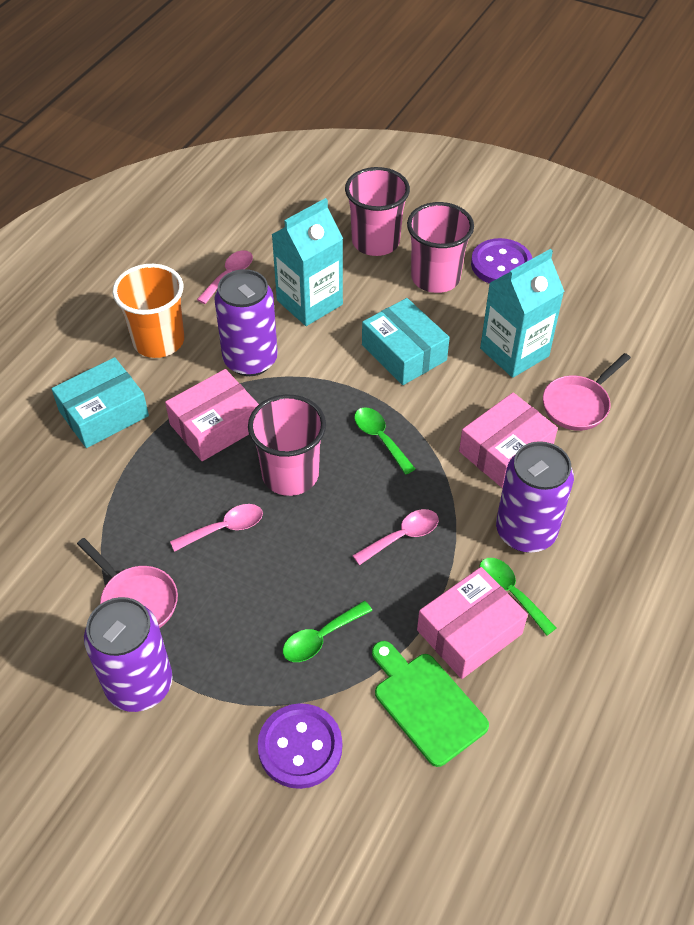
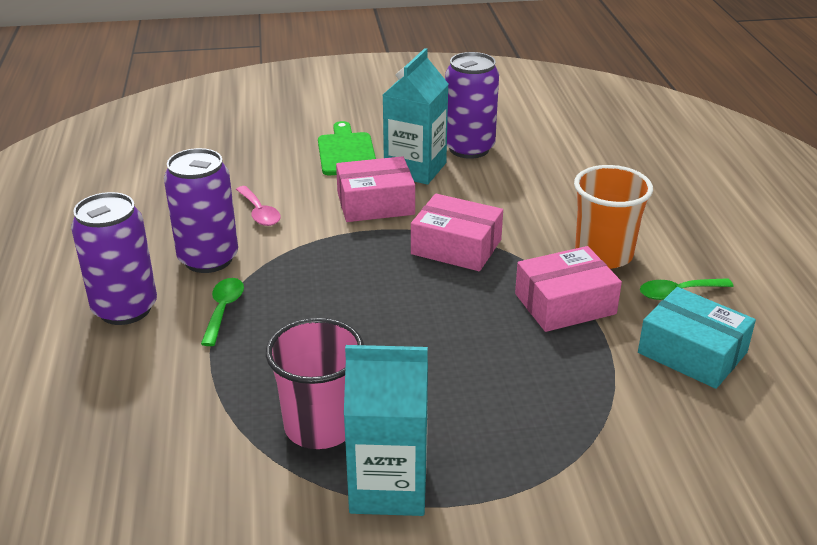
green spoon: [283,601,372,662] [354,408,415,475] [479,558,556,636] = 3 -> [201,278,244,346] [640,278,734,300] = 2
pink cup: [248,394,326,496] [345,167,410,256] [407,202,474,293] = 3 -> [266,318,364,449] = 1
pink pan: [77,538,178,628] [543,353,631,431] = 2 -> none = 0
pink spoon: [170,504,263,552] [197,250,253,304] [352,509,439,565] = 3 -> [236,186,281,226] = 1
purple button: [258,703,342,789] [471,238,533,283] = 2 -> none = 0
turquoise box: [52,357,149,448] [362,298,450,385] = 2 -> [638,287,756,389] = 1

